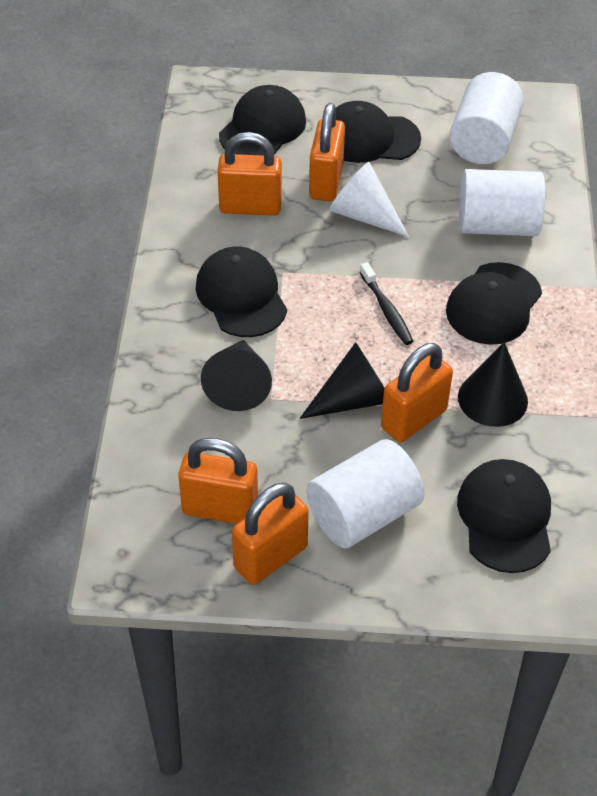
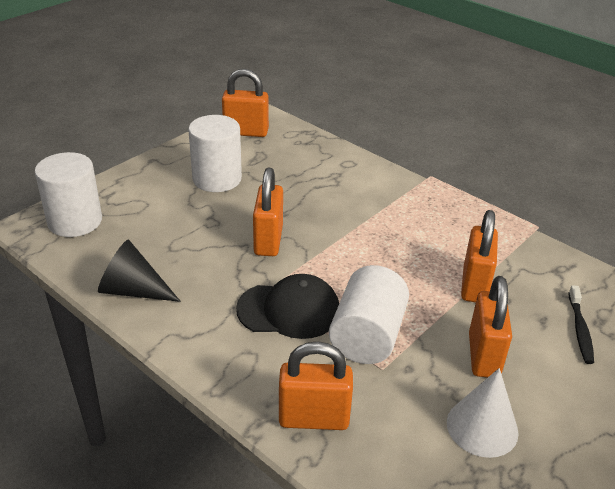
black cap: [196,246,287,337] [219,85,306,156] [336,101,421,163] [446,262,542,345] [457,459,551,573] = 5 -> [236,274,339,339] = 1
black cone: [201,340,272,411] [300,342,385,419] [458,342,528,427] = 3 -> [98,239,181,302] = 1

